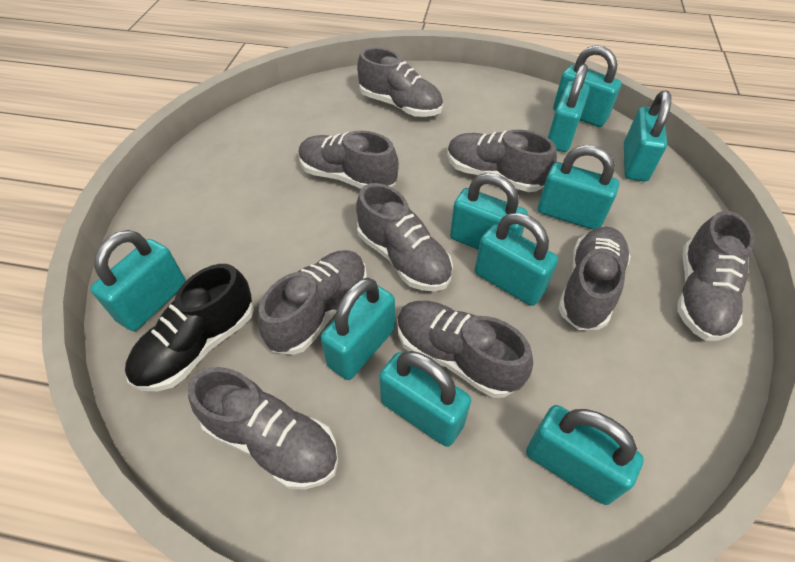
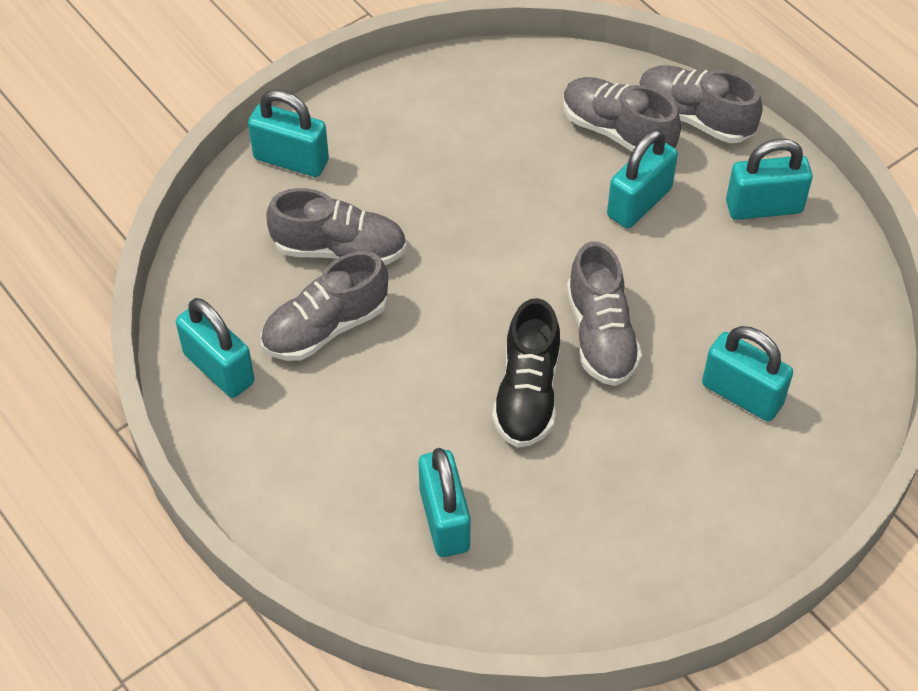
grey shoe: [188,367,338,489] [258,250,367,355] [299,130,399,189] [356,183,453,291] [357,47,443,117] [397,301,533,398] [447,129,557,192] [558,226,631,330] [677,211,754,341] = 9 -> [260,251,388,361] [266,188,407,265] [563,77,681,152] [567,241,642,386] [639,65,763,143] = 5
turquoise padlock: [90,230,186,331] [321,278,395,380] [379,351,471,447] [450,173,528,249] [475,213,558,306] [526,405,644,505] [538,145,619,230] [548,64,590,152] [553,45,622,127] [624,91,671,182] = 10 -> [176,298,254,398] [248,89,329,177] [419,448,471,557] [607,129,678,228] [702,326,793,421] [726,139,813,220] = 6

